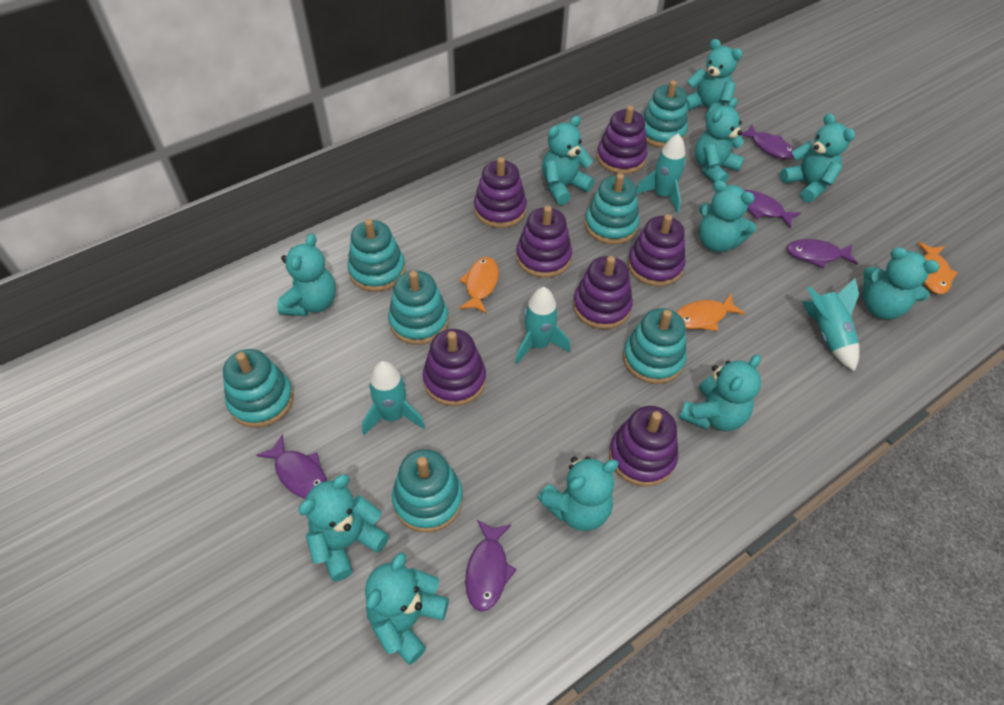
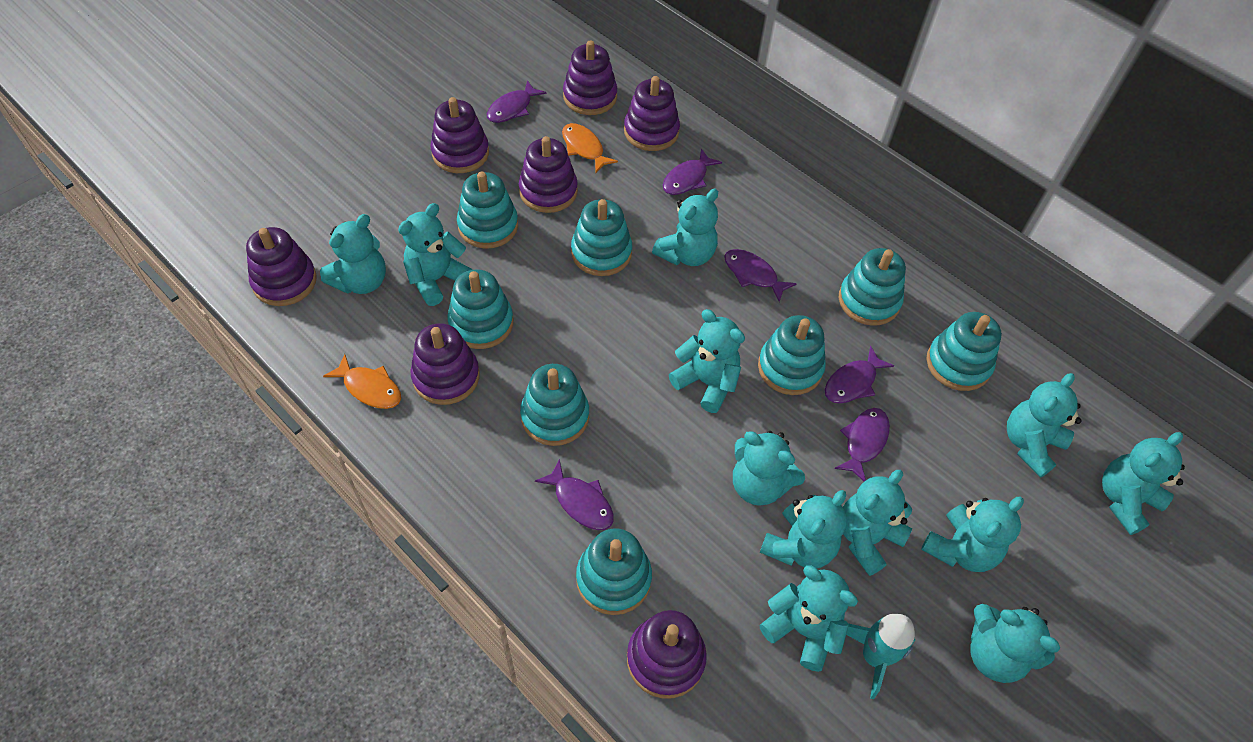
orange fish: [459,257,499,314] [676,293,745,331] [917,242,958,294] = 3 -> [323,354,401,409] [562,123,618,173] = 2
purple fish: [256,434,327,499] [465,520,517,611] [741,124,794,160] [744,190,801,228] [786,239,858,268] = 5 -> [487,80,546,123] [535,459,614,530] [663,149,722,195] [724,249,797,302] [825,346,894,404] [834,408,890,482] = 6
turquoise rocket: [362,361,425,435] [515,287,571,364] [636,134,686,213] [802,278,859,372] = 4 -> [846,614,916,699] = 1
turquoise stacking toy: [223,349,294,428] [347,219,406,292] [388,270,449,345] [392,449,463,533] [585,173,640,245] [623,308,687,384] [642,80,688,148] = 7 -> [447,269,513,349] [457,171,518,249] [520,364,589,446] [571,199,632,276] [576,528,652,615] [758,315,826,395] [839,248,906,326] [927,312,1002,391] = 8
turquoise teddy bear: [277,233,336,316] [298,474,389,582] [365,553,449,665] [537,456,619,531] [542,116,595,205] [679,354,761,431] [686,39,743,120] [695,98,745,183] [699,180,756,252] [780,113,855,203] [863,247,940,319] = 11 -> [320,214,386,294] [398,203,472,306] [652,189,718,266] [669,309,745,413] [733,431,805,506] [760,490,847,568] [760,565,858,672] [843,470,912,576] [921,496,1024,572] [970,604,1060,683] [1007,373,1081,478] [1102,432,1185,535] = 12

